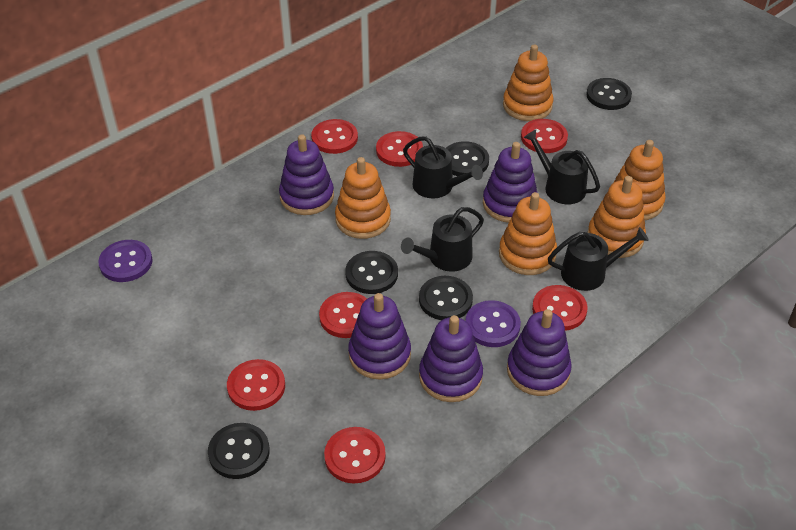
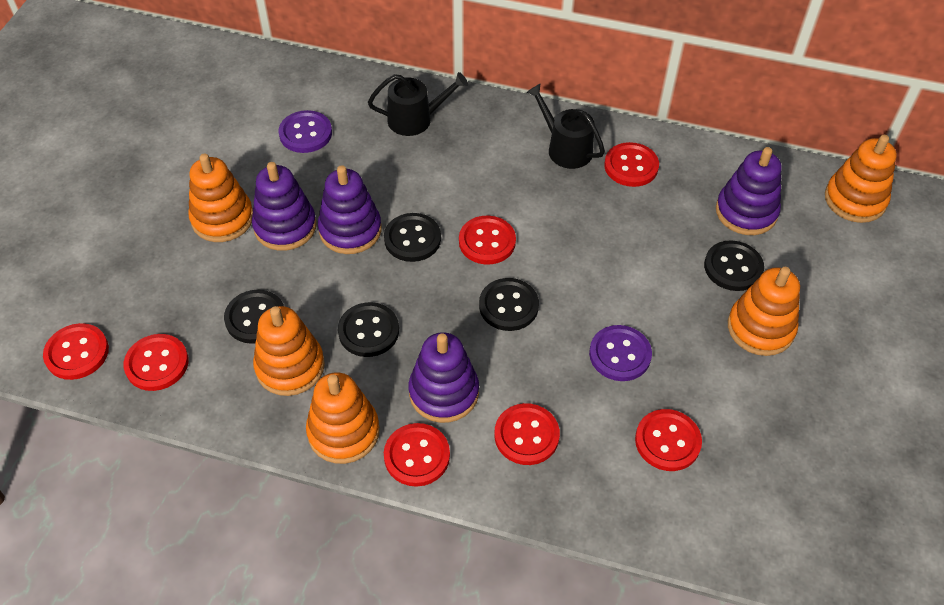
black watering can: [401,207,484,272] [403,136,483,199] [524,129,600,204] [548,227,649,291] = 4 -> [368,72,468,136] [527,84,605,169] = 2
purple stacking toy: [279,134,334,215] [348,293,411,379] [419,315,483,402] [483,142,537,223] [507,309,572,396] = 5 -> [252,162,317,251] [318,165,382,254] [409,332,479,423] [716,147,782,235] = 4

